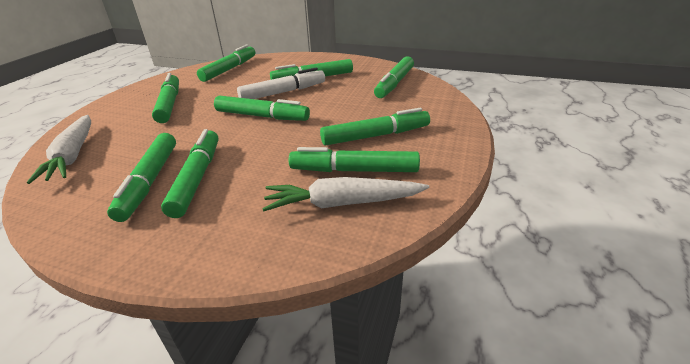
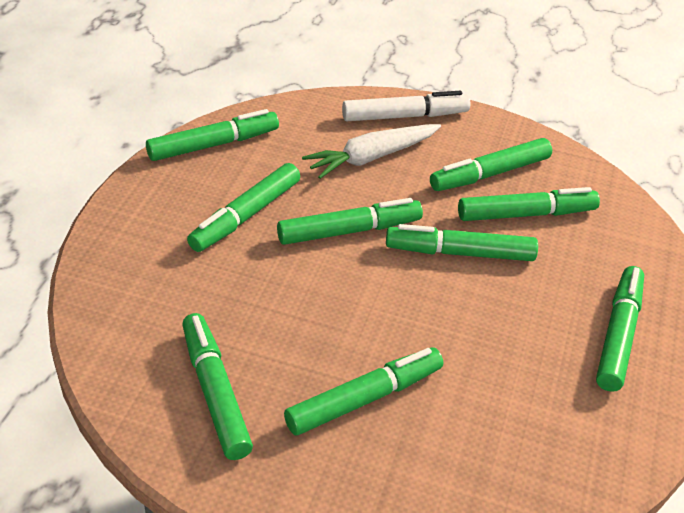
white carrot: [27,115,91,184] [262,177,429,211] = 2 -> [302,124,441,179] = 1

